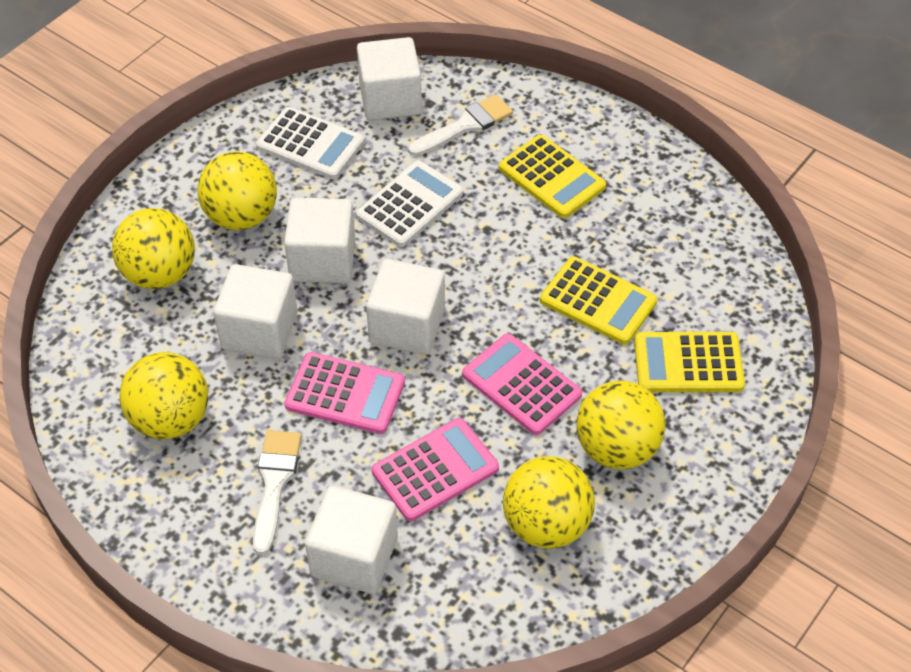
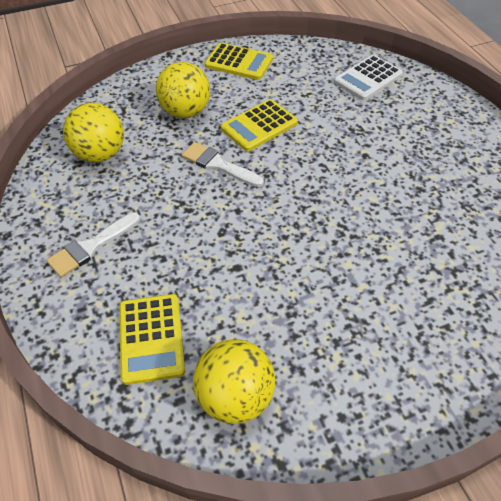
pink calculator: [284,352,405,434] [372,418,499,522] [462,333,582,435] = 3 -> none = 0
white calculator: [256,107,365,179] [356,161,463,247] = 2 -> [334,55,403,100] = 1
white cube: [213,264,297,359] [284,198,355,283] [305,485,398,594] [357,37,422,120] [366,259,445,355] = 5 -> none = 0
yellow ball: [112,208,195,289] [119,352,208,440] [197,151,277,230] [503,456,595,548] [577,381,665,469] = 5 -> [63,103,124,163] [156,62,210,118] [193,339,275,424] = 3

